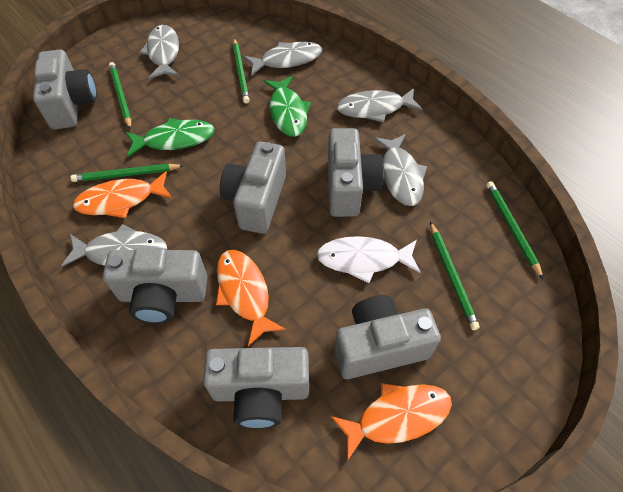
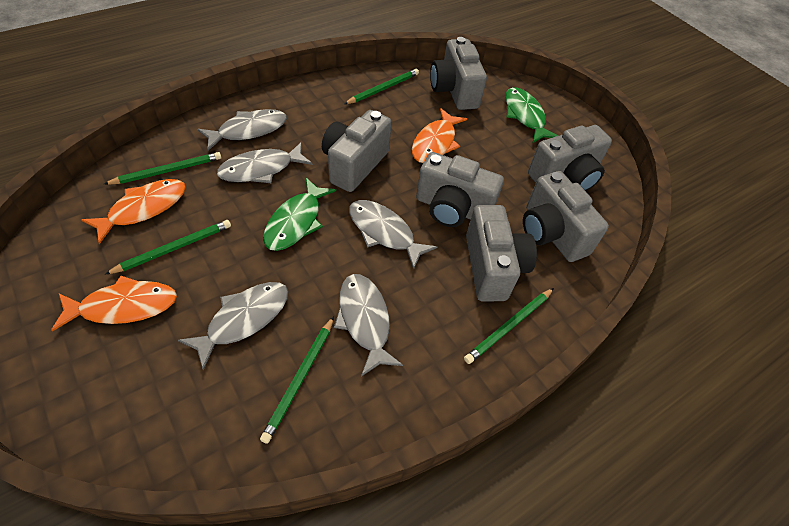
white fish: [317,236,421,283] = 1 -> none = 0

